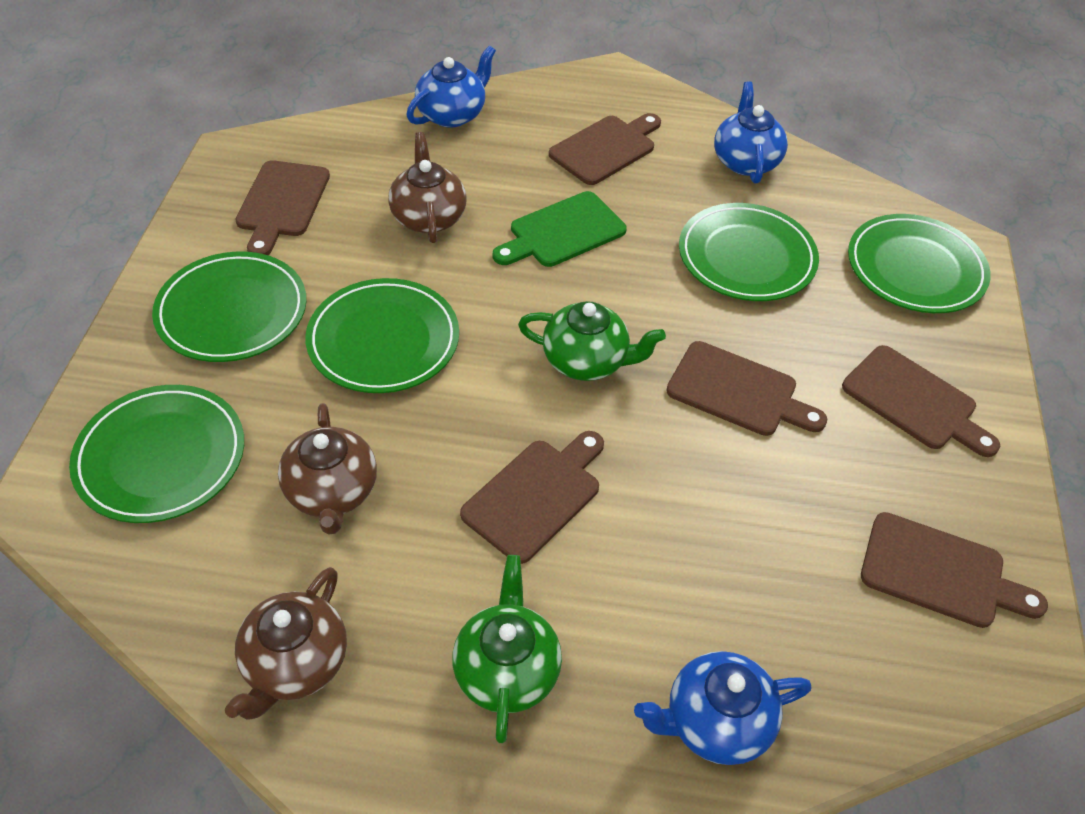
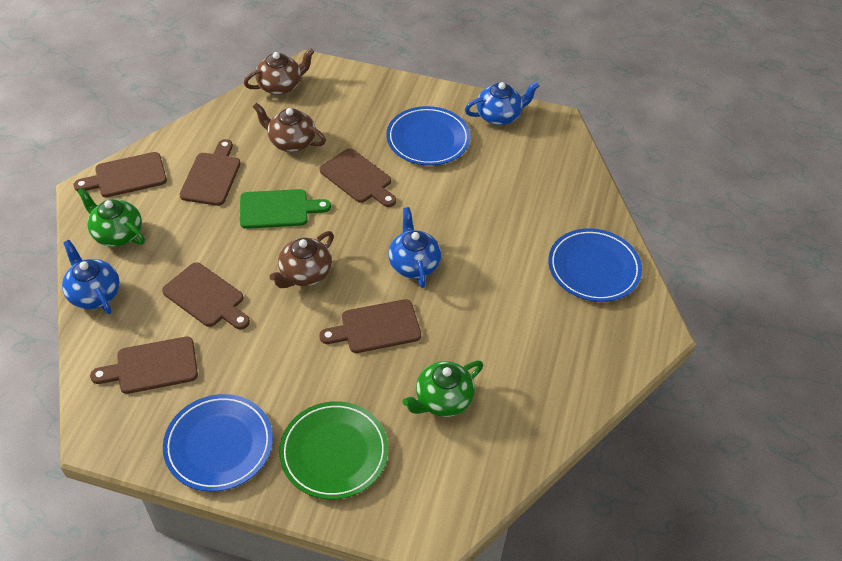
blue plate: none = 0 -> [163,394,273,492] [386,106,470,166] [548,228,642,302] = 3
green plate: [69,385,244,523] [152,252,306,362] [305,278,459,393] [679,203,819,301] [848,214,991,313] = 5 -> [279,401,388,499] = 1

